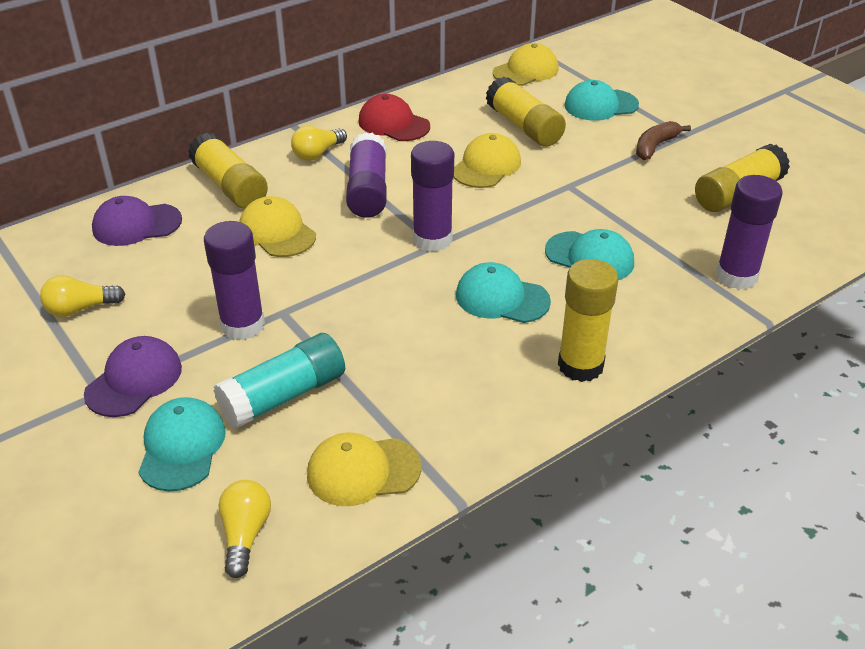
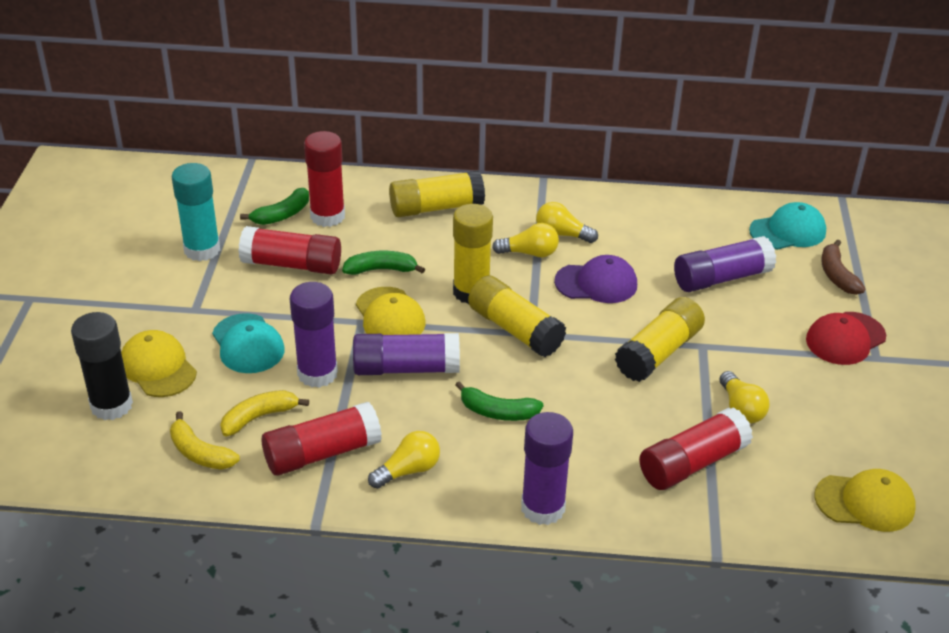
black glue stick: none = 0 -> [71,312,133,420] = 1
green banana: none = 0 -> [240,188,309,225] [342,251,425,275] [455,381,544,421] = 3
purple cap: [84,336,182,417] [92,196,182,246] = 2 -> [554,255,637,303] = 1
red glue stick: none = 0 -> [238,226,341,275] [262,402,382,475] [304,131,345,227] [639,407,753,490] = 4
turquoise cap: [138,397,226,491] [456,262,551,323] [545,229,634,280] [564,80,639,121] = 4 -> [212,313,285,373] [749,202,826,250] = 2
yellow banana: none = 0 -> [170,411,240,470] [220,390,309,436] = 2
yellow cap: [239,196,316,257] [307,432,421,506] [454,133,521,188] [493,43,559,86] = 4 -> [121,330,197,397] [356,287,425,335] [814,469,916,532] = 3
yellow light bulb: [40,275,125,317] [218,480,271,578] [291,126,347,161] = 3 -> [368,431,440,489] [492,223,559,257] [536,202,598,243] [719,371,770,423] = 4

